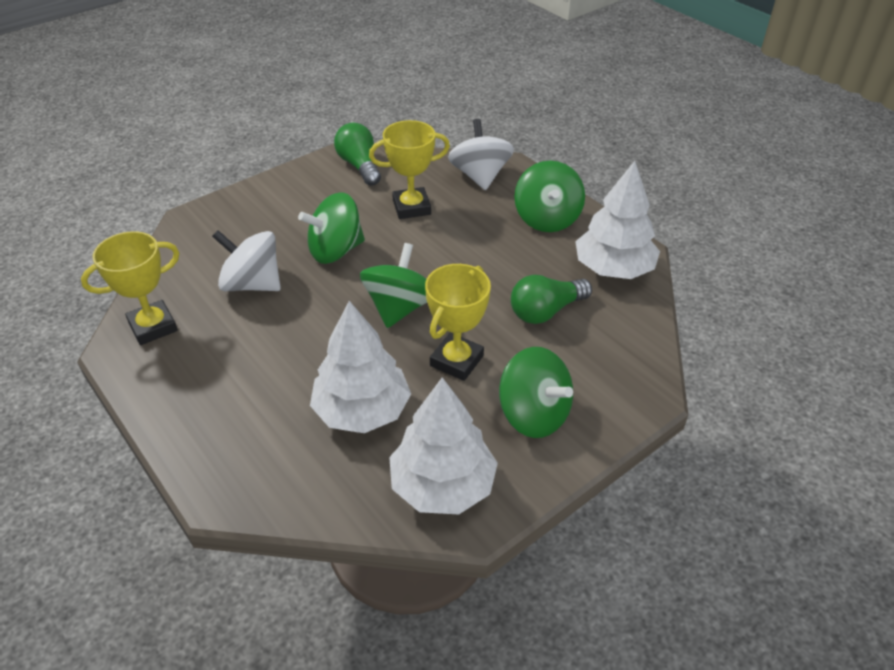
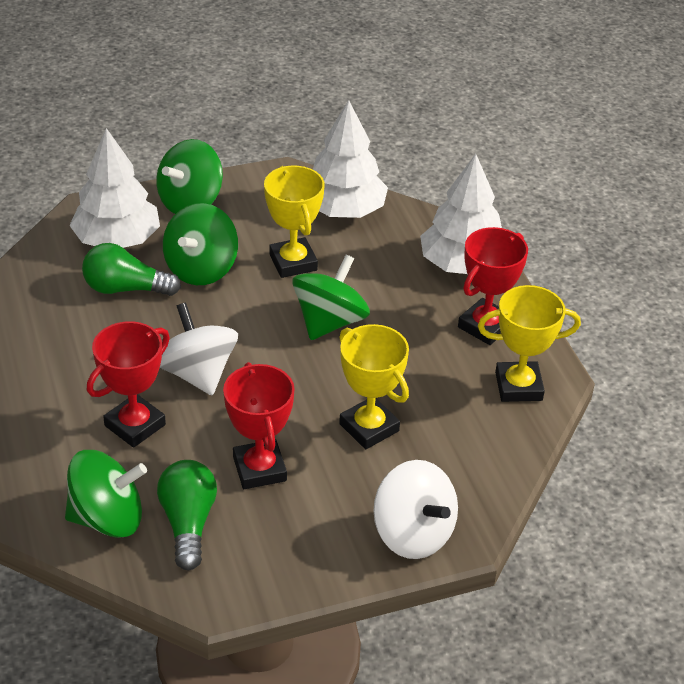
red trophy: none = 0 -> [87,321,170,448] [223,362,295,489] [458,227,528,345] = 3

